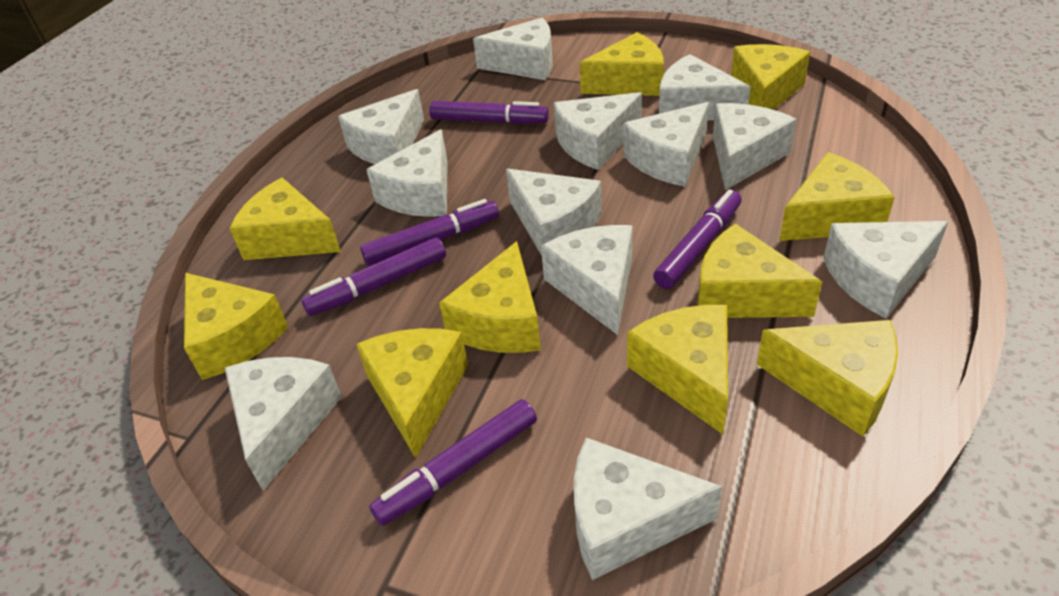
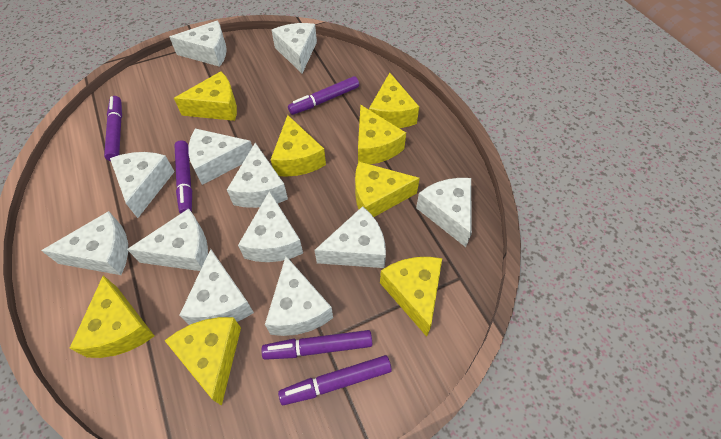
yellow cheese: [184,273,288,380] [229,178,341,260] [356,328,468,458] [439,241,541,353] [580,32,664,96] [627,305,728,434] [697,223,822,318] [731,44,810,110] [757,320,898,436] [779,152,895,241] = 10 -> [69,275,154,358] [164,317,241,406] [174,71,237,121] [271,115,326,177] [355,162,420,217] [358,105,406,164] [369,73,419,128] [380,257,442,337] = 8

